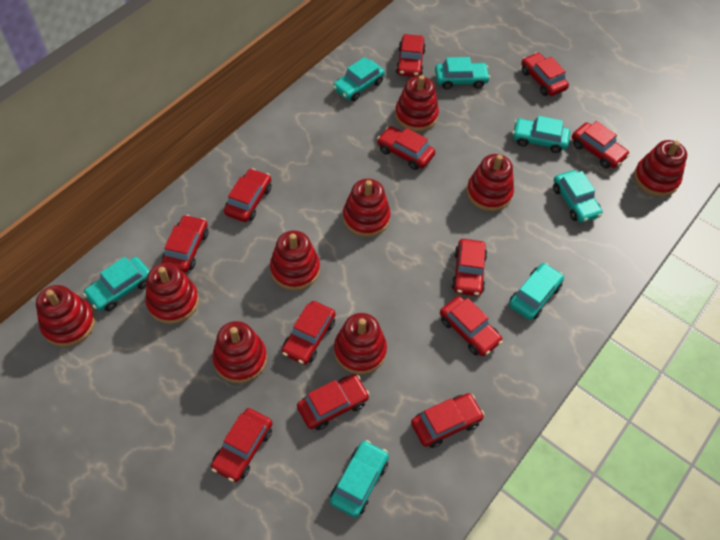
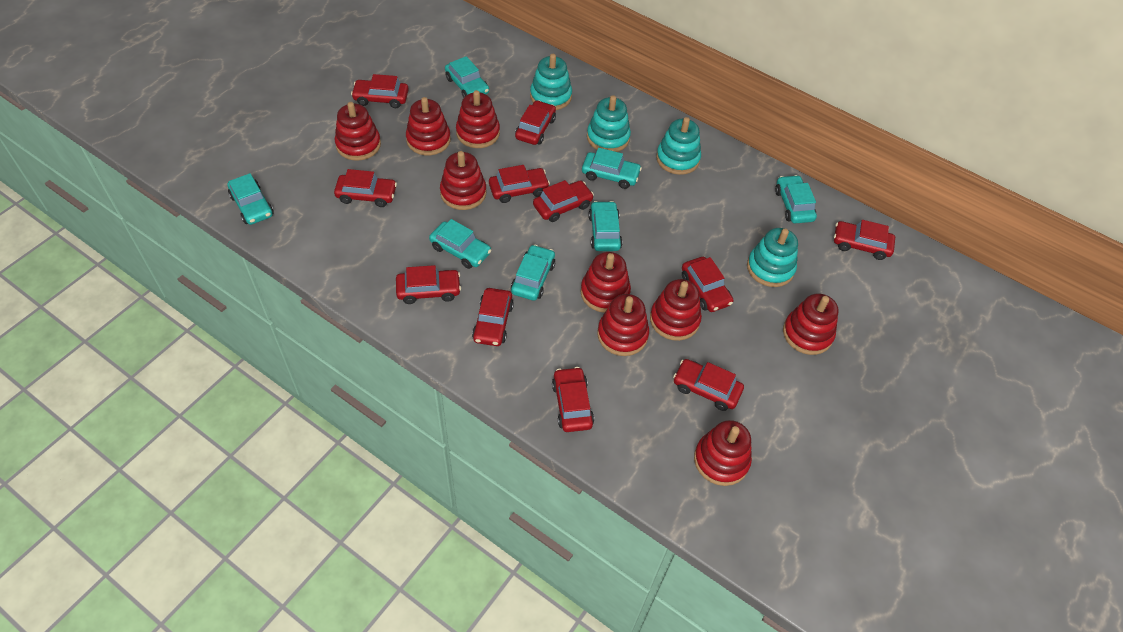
red car: [162,215,208,273] [211,408,273,482] [224,168,271,222] [282,301,336,365] [297,374,370,430] [377,126,435,170] [396,34,426,77] [411,393,484,448] [440,296,503,356] [451,239,487,296] [521,52,569,96] [572,121,630,169] = 12 -> [334,169,397,207] [351,74,409,108] [396,265,461,304] [472,288,514,346] [489,165,550,203] [515,100,556,145] [533,180,594,222] [552,367,594,432] [673,359,744,411] [682,257,733,312] [834,220,895,260] = 11
turquoise stacking toy: none = 0 -> [530,54,572,110] [587,95,631,152] [656,117,701,175] [747,228,798,287] = 4

